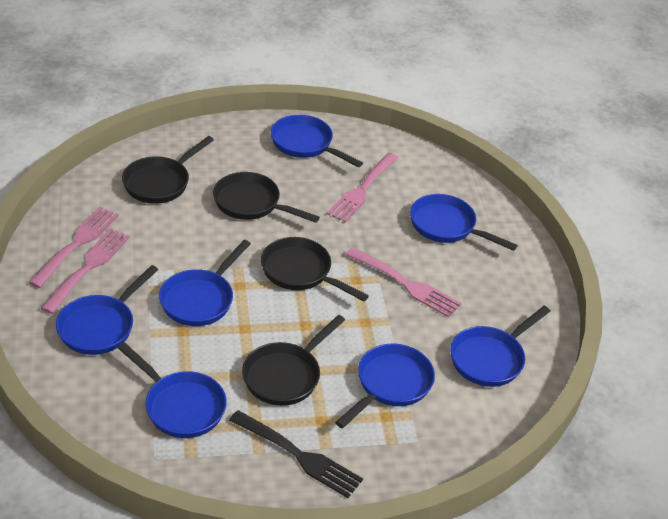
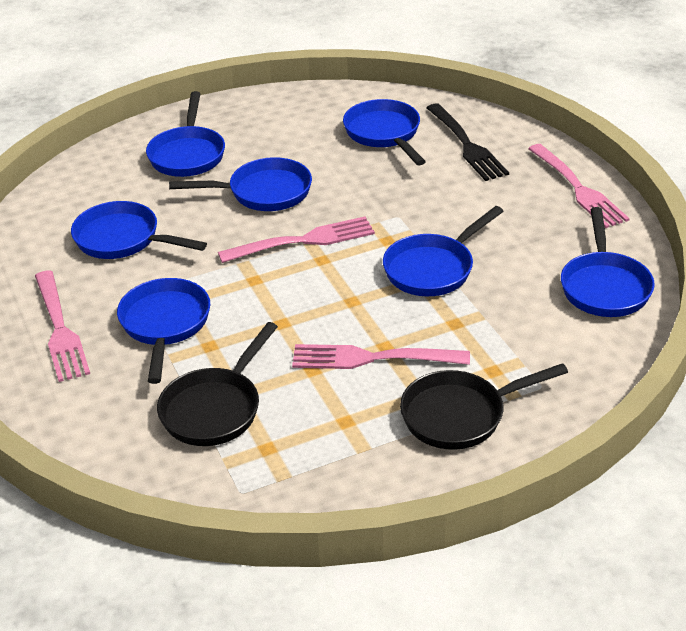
black pan: [122,136,214,204] [213,172,320,223] [242,315,345,406] [261,237,369,302] = 4 -> [157,322,278,446] [400,363,568,450] = 2

